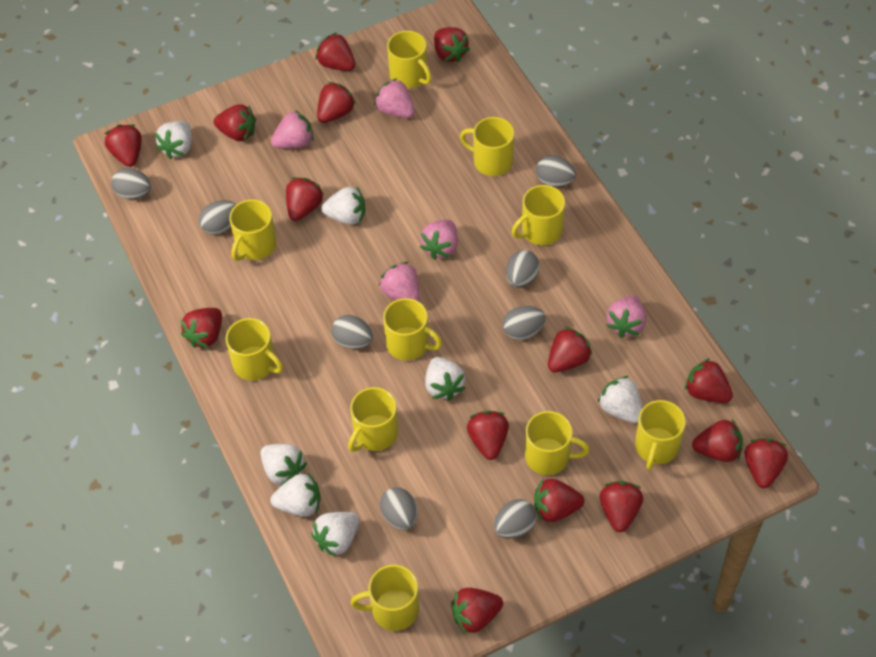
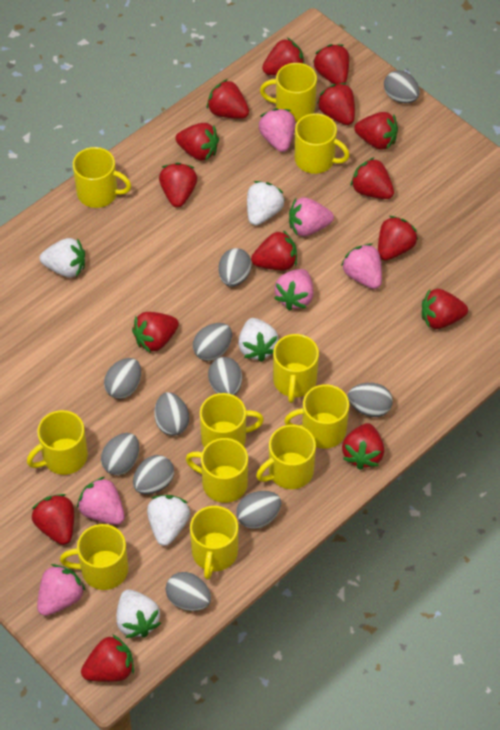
grey egg: [111,168,151,199] [199,200,236,235] [331,315,373,349] [380,487,418,530] [494,499,537,539] [503,306,546,340] [506,250,540,288] [536,155,576,187] = 8 -> [101,433,139,475] [104,358,141,399] [133,455,174,495] [154,392,189,436] [166,572,211,611] [193,323,232,361] [208,357,242,396] [218,248,251,287] [236,491,281,529] [348,383,393,417] [384,70,420,103] = 11
pink strawberry: [271,110,314,149] [374,78,415,118] [379,262,419,302] [420,220,458,260] [606,295,646,338] = 5 -> [37,564,86,616] [77,477,125,525] [258,108,295,152] [274,269,314,311] [289,197,334,236] [341,244,382,289] = 6
white strawberry: [155,121,192,159] [260,444,307,486] [270,473,321,517] [311,512,360,557] [321,186,365,225] [425,357,466,401] [597,376,642,423] = 7 -> [40,238,85,278] [116,589,161,638] [147,495,190,546] [238,318,279,362] [247,181,285,226] = 5
yellow mug: [226,318,283,380] [229,199,276,261] [348,387,398,452] [351,565,419,631] [383,298,442,361] [387,31,432,88] [460,117,514,176] [512,185,565,245] [525,411,589,475] [635,400,686,470] = 10 -> [27,410,88,475] [60,524,128,590] [73,147,131,208] [186,438,248,503] [190,506,238,580] [200,393,264,448] [256,425,316,489] [260,63,317,122] [273,334,319,403] [284,384,349,448] [295,113,350,174] = 11

